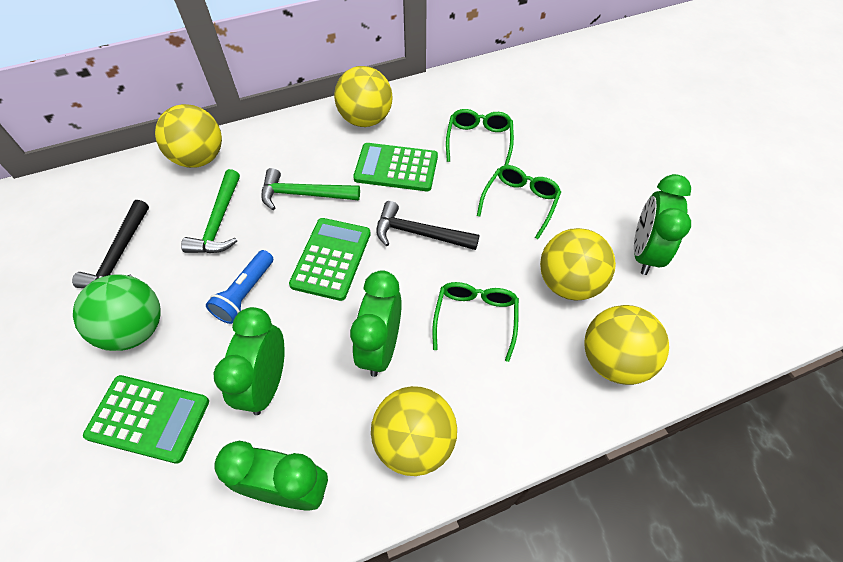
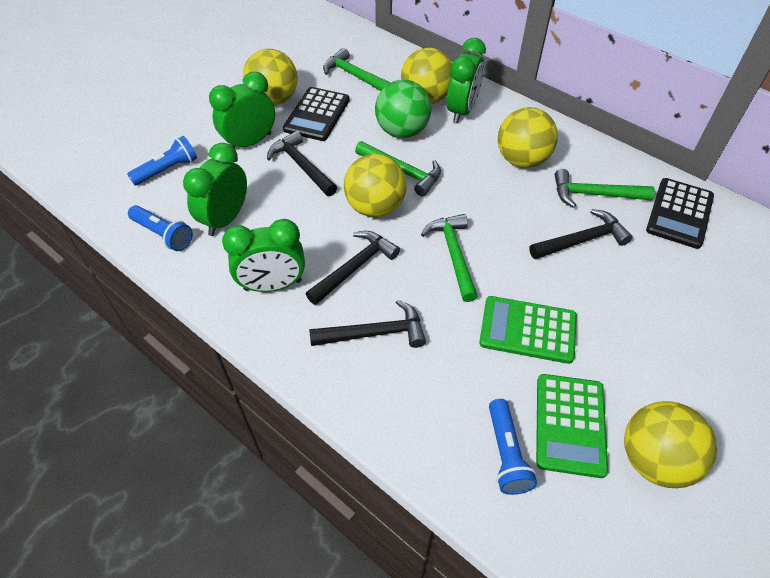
black calculator: none = 0 -> [283,87,350,141] [646,178,714,249] = 2
black hammer: [72,200,149,288] [376,201,479,250] = 2 -> [267,131,337,196] [306,231,400,305] [309,300,426,348] [529,209,633,259] = 4
blue flashlight: [206,250,273,324] = 1 -> [127,136,197,185] [128,205,193,251] [489,399,537,495] = 3
green calculator: [83,375,209,464] [289,218,371,301] [353,143,438,191] = 3 -> [479,296,577,364] [536,374,608,478] = 2
green glasses: [432,282,519,362] [446,109,514,165] [477,165,561,239] = 3 -> none = 0
green hammer: [181,169,240,253] [261,168,360,210] = 2 -> [323,48,390,91] [355,141,441,196] [421,214,478,302] [555,169,655,208] = 4

